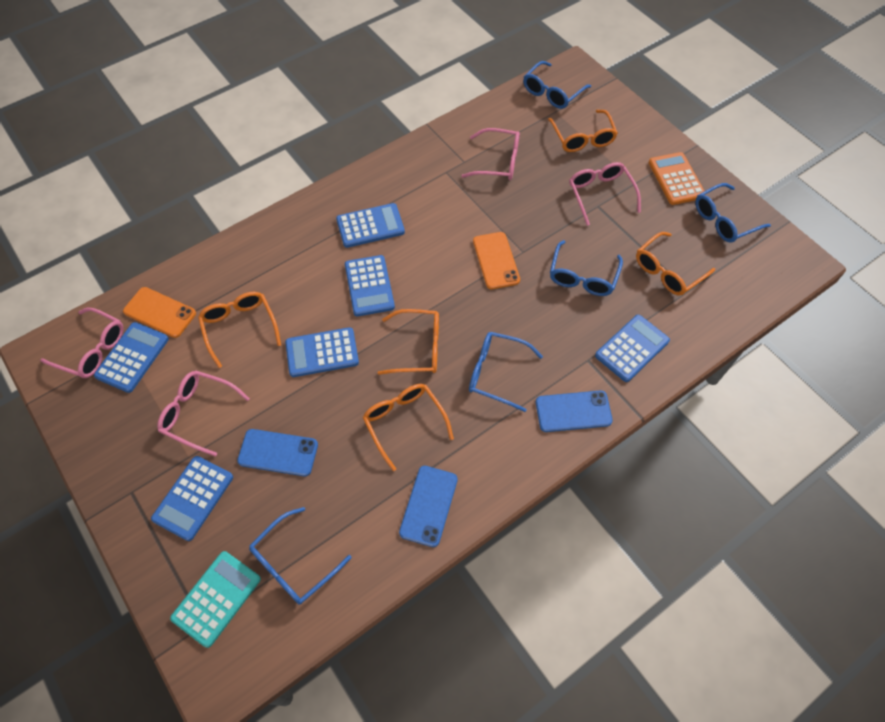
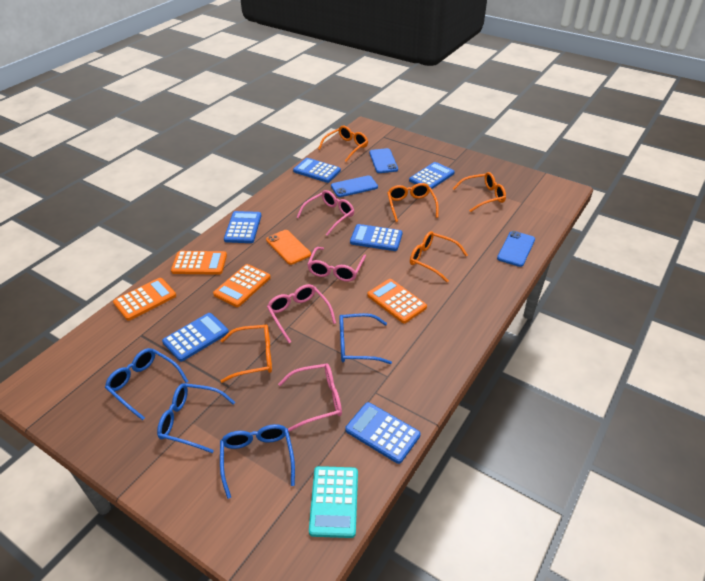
blue glasses: [249,507,351,605] [469,332,543,412] [523,61,591,109] [550,240,623,296] [695,183,771,243] = 5 -> [105,348,189,420] [157,383,235,453] [220,424,295,499] [339,313,392,364] = 4
orange calculator: [649,152,706,205] = 1 -> [113,278,176,321] [171,251,227,275] [213,264,271,307] [367,279,427,323] = 4
orange phone: [123,287,196,338] [473,232,520,289] = 2 -> [266,230,311,265] = 1

